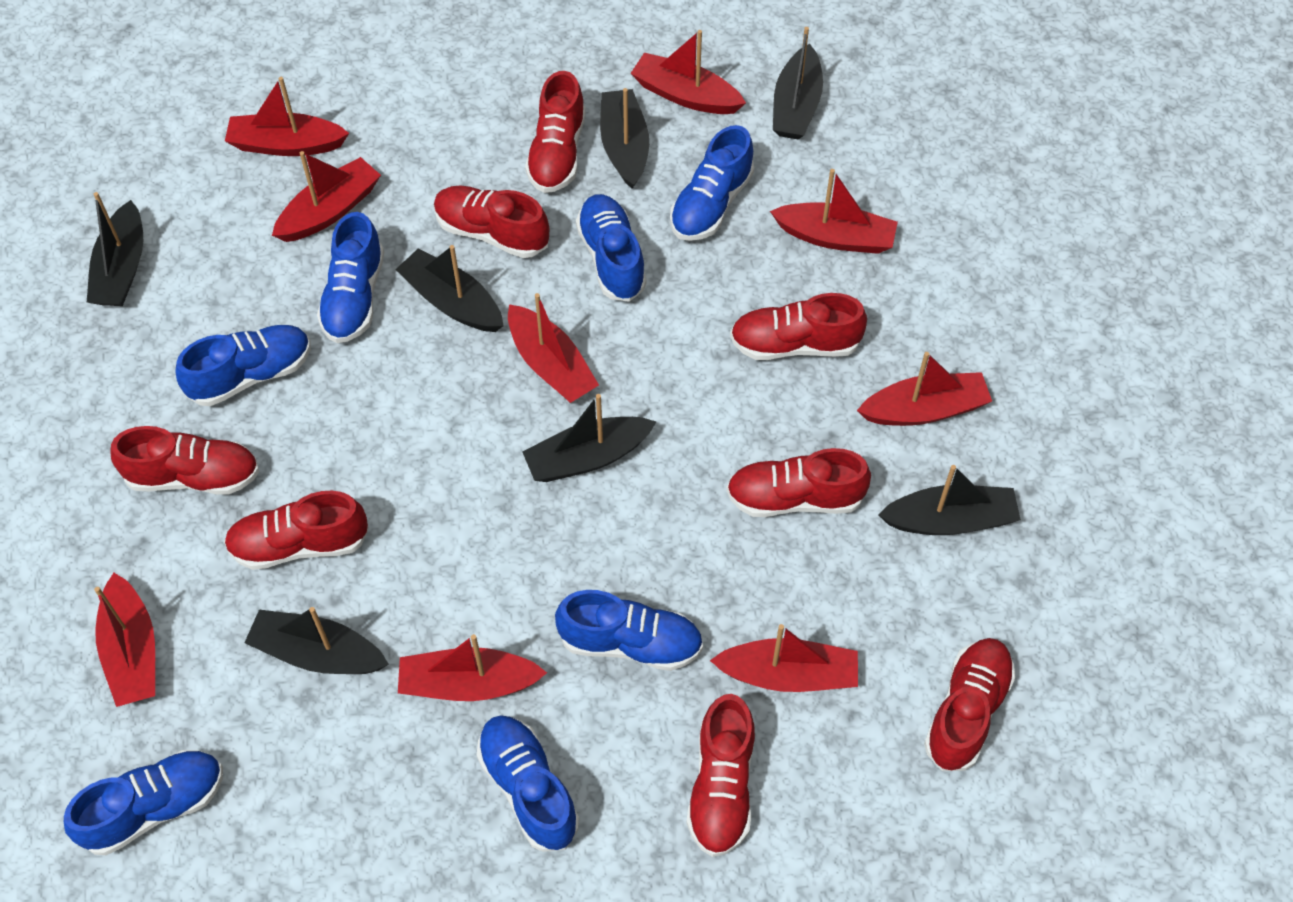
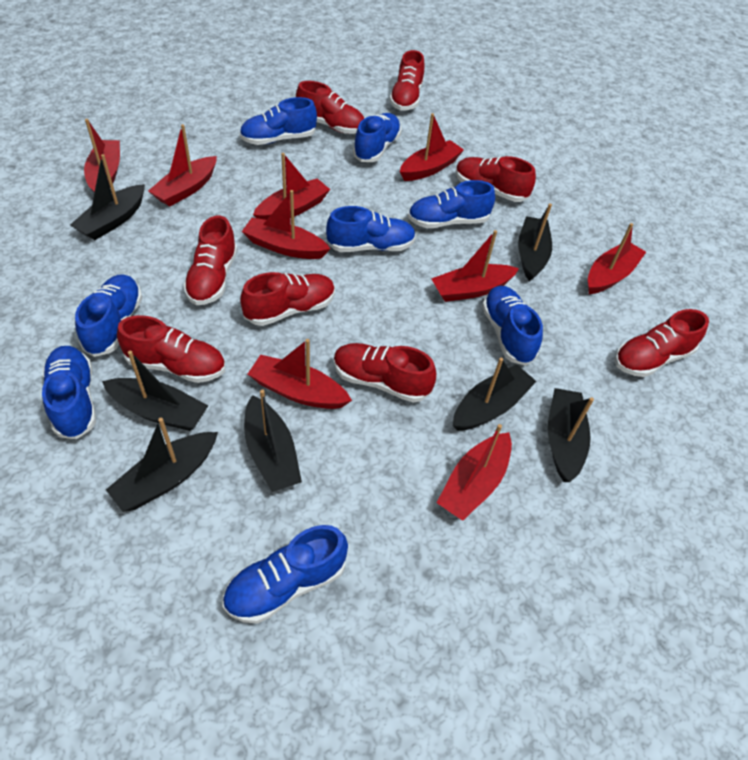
blue shoe: [64,750,223,855] [175,325,311,406] [317,212,384,343] [477,715,579,852] [555,590,703,671] [576,194,647,302] [670,125,754,241] = 7 -> [42,346,96,439] [75,274,142,357] [222,525,348,624] [239,97,317,145] [326,206,416,252] [353,113,401,162] [408,180,495,228] [482,286,543,365] = 8

